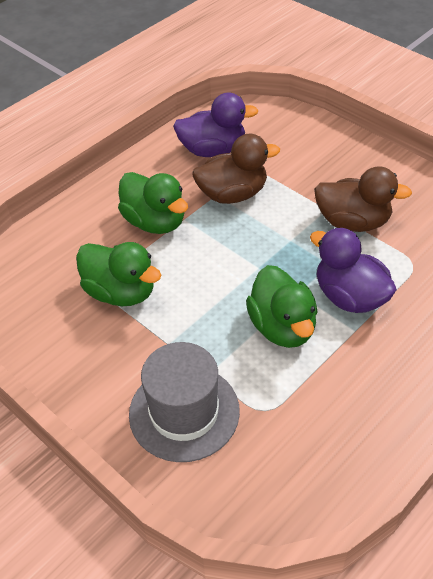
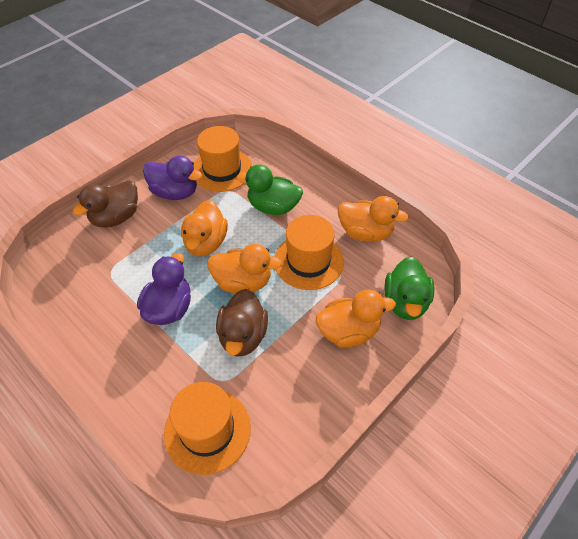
green duck: [76,242,161,306] [118,172,188,234] [246,265,317,348] = 3 -> [236,165,303,215] [384,257,434,320] = 2
grey hat: [129,342,240,462] = 1 -> none = 0
orange duck: none = 0 -> [181,200,228,256] [207,244,282,293] [316,290,396,348] [338,196,409,242] = 4
orange hat: none = 0 -> [164,382,251,475] [193,126,252,192] [274,215,344,290] = 3

